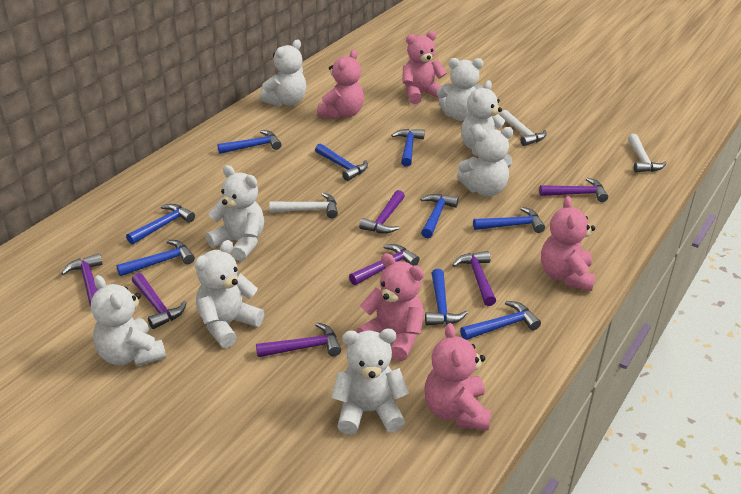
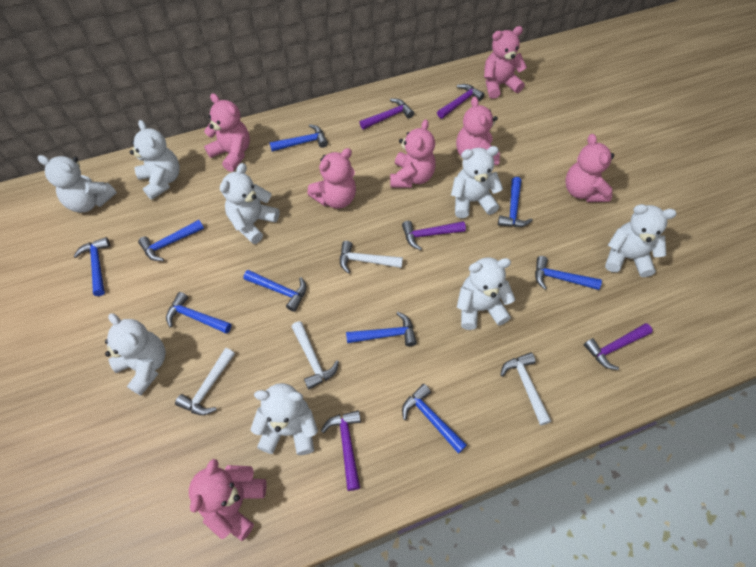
pink teddy bear: [317,50,364,119] [356,253,424,361] [403,31,446,104] [424,323,491,430] [541,196,596,291] = 5 -> [189,459,266,541] [204,93,250,172] [307,148,356,209] [390,119,436,188] [456,96,500,165] [484,26,527,99] [565,134,614,202] = 7
purple hammer: [61,253,103,307] [132,273,187,329] [256,323,341,357] [349,244,420,285] [359,190,405,234] [452,251,496,306] [539,178,608,202] = 7 -> [321,410,361,491] [360,99,414,130] [402,221,466,250] [437,84,485,119] [584,323,653,370] = 5
white hammer: [270,193,338,218] [500,110,546,146] [628,134,667,173] = 3 -> [175,348,235,415] [292,321,339,389] [340,241,403,274] [500,352,551,426] = 4

